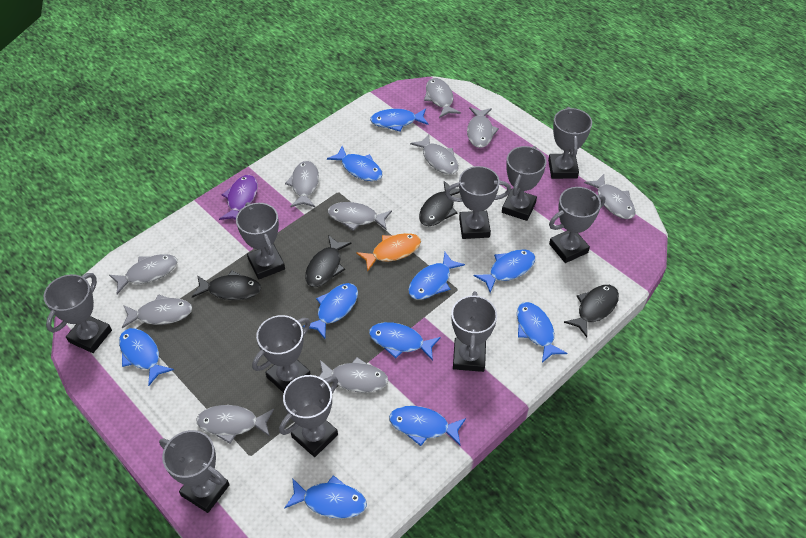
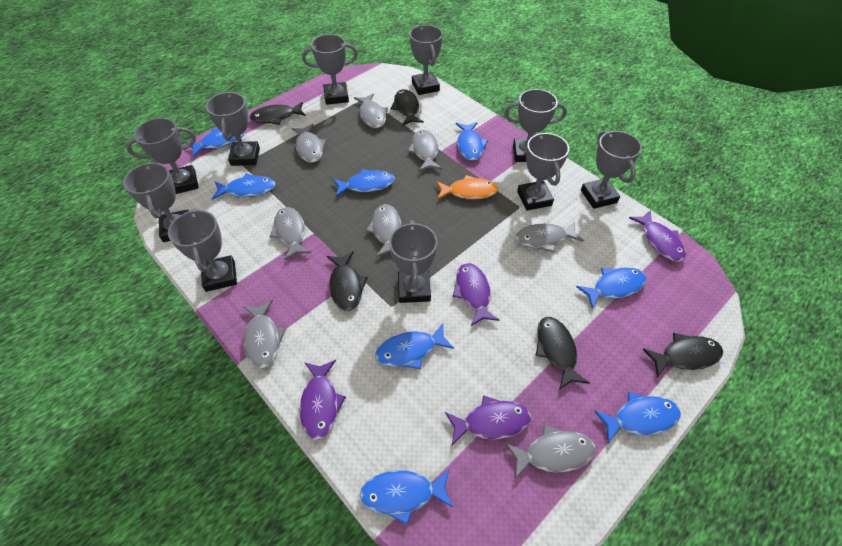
black fish: [192,270,261,300] [305,235,351,287] [419,181,460,226] [564,285,619,337] = 4 -> [249,102,306,125] [327,251,368,311] [390,89,424,126] [535,317,590,390] [642,333,723,377] = 5
blue fish: [119,328,174,386] [284,475,367,519] [303,283,358,339] [327,146,382,181] [369,322,441,361] [370,108,429,132] [389,406,466,446] [408,252,465,300] [474,249,535,293] [517,302,567,363] = 10 -> [186,129,245,157] [212,173,276,200] [333,169,395,197] [360,470,453,525] [375,324,454,369] [456,122,488,161] [576,267,646,309] [594,392,681,443] = 8
grey fish: [109,254,177,294] [122,294,192,328] [196,405,274,444] [285,161,319,207] [319,357,388,393] [328,202,392,231] [410,134,459,174] [424,78,461,118] [467,107,499,148] [584,174,636,219] = 10 -> [243,300,286,368] [269,207,311,260] [292,124,327,163] [354,93,388,128] [366,204,401,257] [407,130,442,171] [505,425,596,479] [516,221,584,252] = 8
purple fish: [219,175,258,220] = 1 -> [300,360,346,440] [445,395,531,445] [452,263,499,326] [629,210,686,262] = 4

